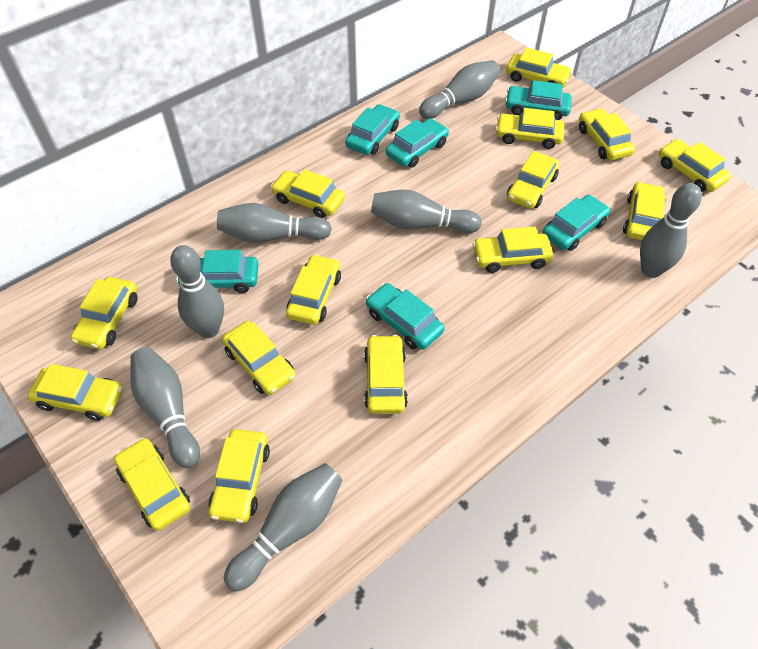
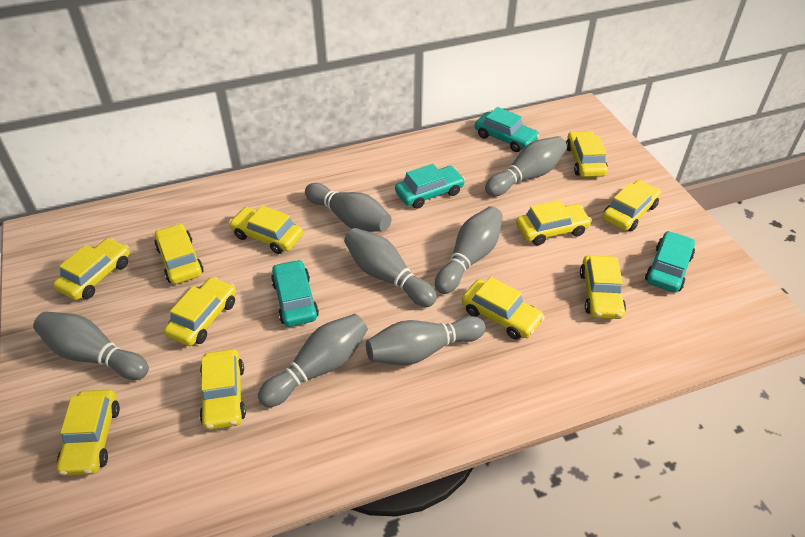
turquoise car: [176,250,259,293] [345,104,400,155] [366,283,444,350] [386,118,449,168] [505,80,572,120] [542,195,610,251] = 6 -> [271,260,319,327] [395,164,465,209] [475,107,540,152] [645,231,695,293] = 4
yellow car: [27,364,123,421] [70,277,138,349] [114,438,190,531] [209,429,270,523] [222,321,296,395] [271,169,345,218] [286,254,341,325] [364,335,408,414] [473,227,553,273] [496,108,564,149] [506,47,572,88] [507,151,559,209] [579,108,635,160] [623,182,666,240] [659,139,731,192] = 15 -> [53,238,130,300] [56,390,120,476] [155,223,203,284] [164,277,236,346] [199,349,246,430] [229,206,303,254] [462,277,545,340] [516,200,592,245] [566,131,608,177] [580,255,626,319] [603,180,661,231] = 11

